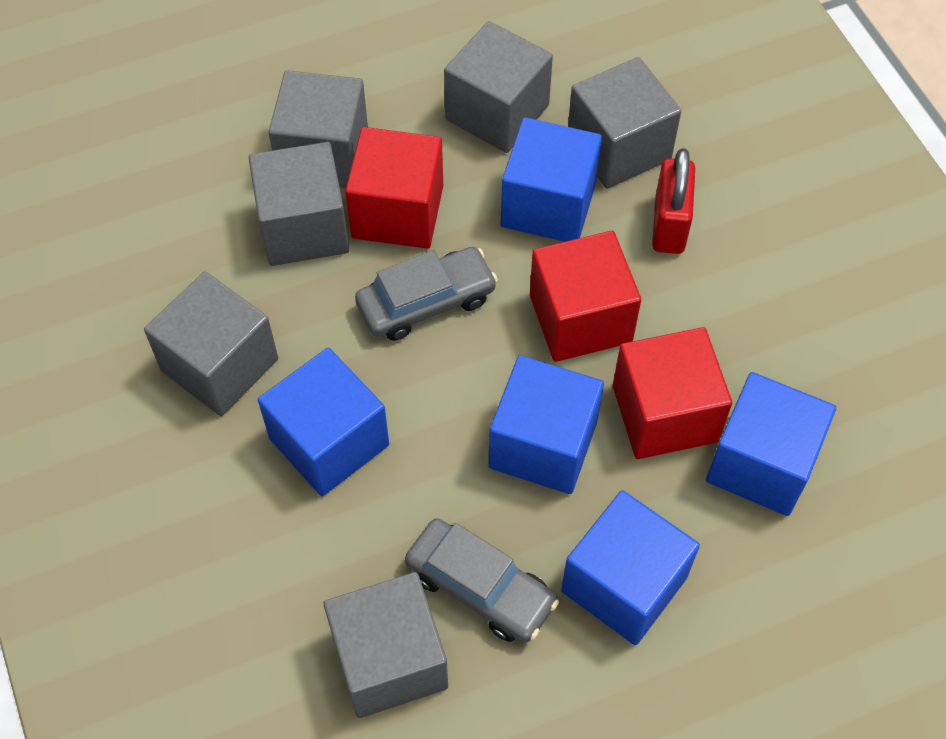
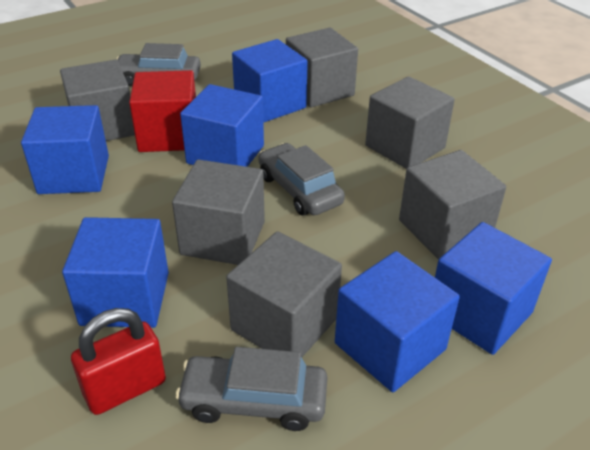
blue cube: [258,348,389,496] [489,355,604,494] [501,117,602,242] [561,490,700,645] [706,372,836,516] = 5 -> [21,105,109,194] [62,217,169,328] [180,84,264,167] [232,39,308,123] [335,251,460,392] [435,222,552,355] = 6
grey car: [355,247,498,341] [405,518,559,643] = 2 -> [117,43,201,86] [175,347,327,431] [258,143,345,216] = 3
red cube: [345,127,443,249] [530,231,641,362] [613,327,732,459] = 3 -> [129,70,196,152] = 1

